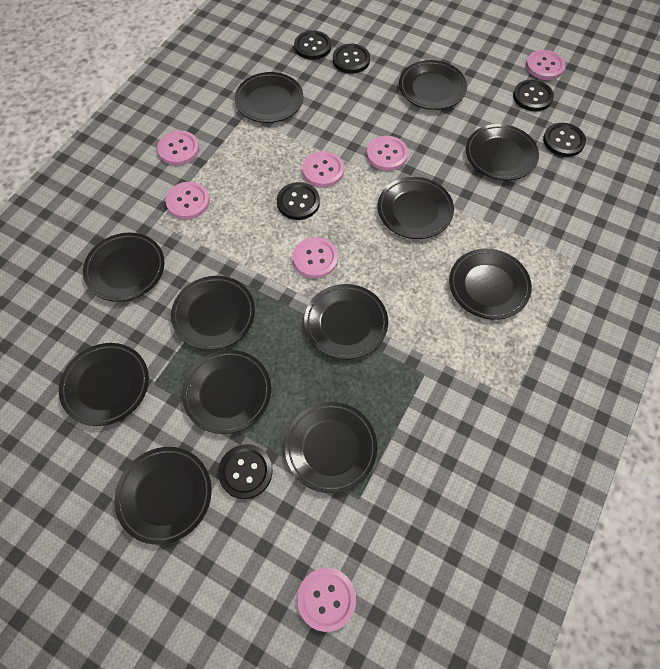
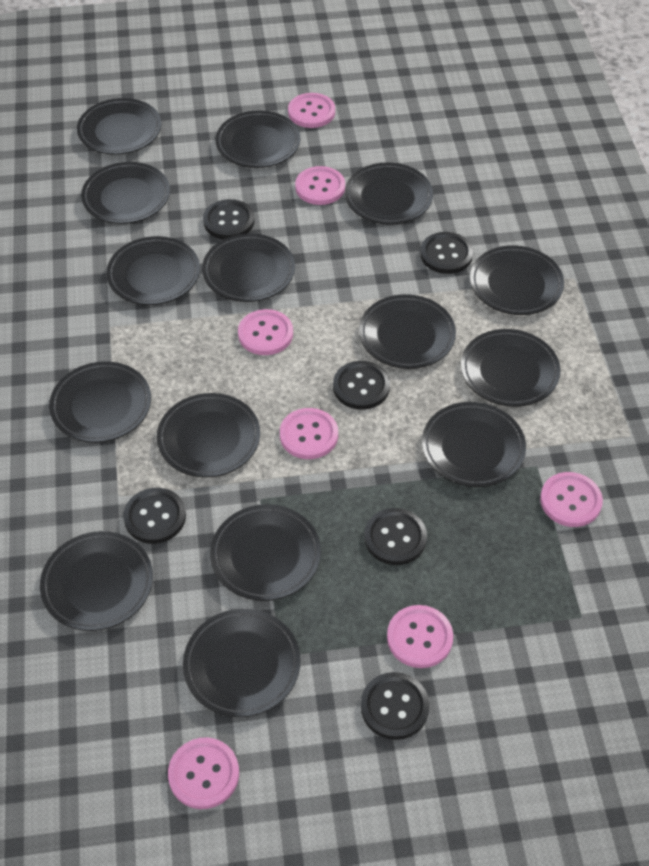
black plate: [59,343,149,426] [83,233,164,302] [115,447,212,545] [171,276,255,350] [182,350,271,434] [235,72,303,123] [285,402,377,493] [304,284,388,360] [378,177,454,239] [399,60,467,110] [449,249,532,320] [466,124,539,180] = 12 -> [40,531,153,631] [49,361,151,443] [77,98,162,155] [81,162,170,224] [106,236,200,305] [157,393,260,478] [183,609,301,717] [202,233,295,302] [210,504,321,601] [216,110,300,168] [345,162,433,225] [359,294,456,369] [422,402,526,487] [461,329,560,407] [470,245,564,315] = 15

